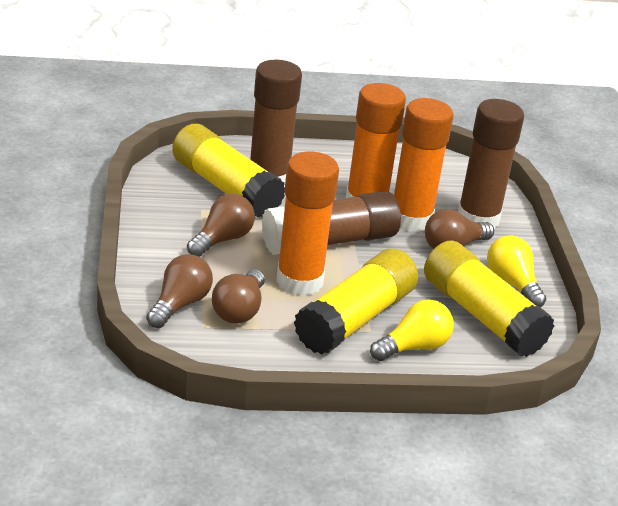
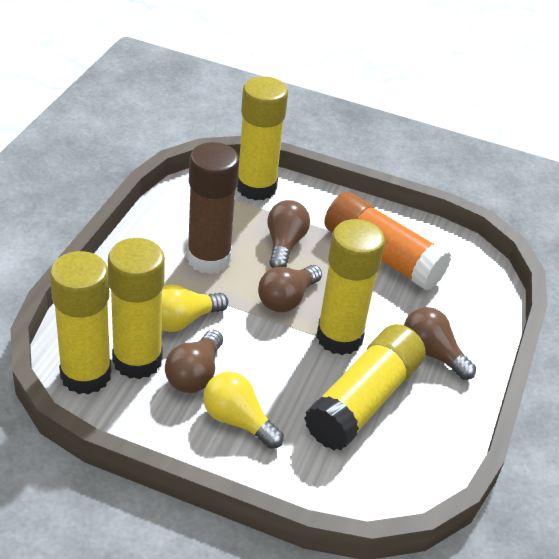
brown glue stick: [250,60,302,187] [262,191,401,255] [458,99,524,229] = 3 -> [187,142,239,274] = 1
orange glue stick: [276,152,339,296] [346,83,406,198] [394,98,453,232] = 3 -> [324,192,451,291] = 1
yellow glue stick: [172,124,285,218] [294,248,418,355] [424,241,554,357] = 3 -> [50,251,112,395] [108,238,165,379] [237,76,288,201] [304,324,426,450] [316,219,385,355] = 5

